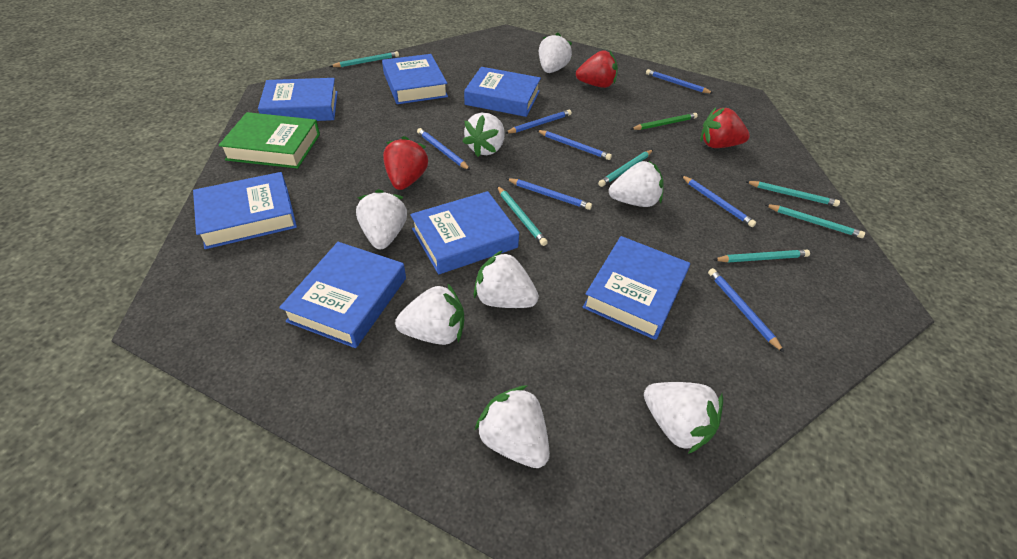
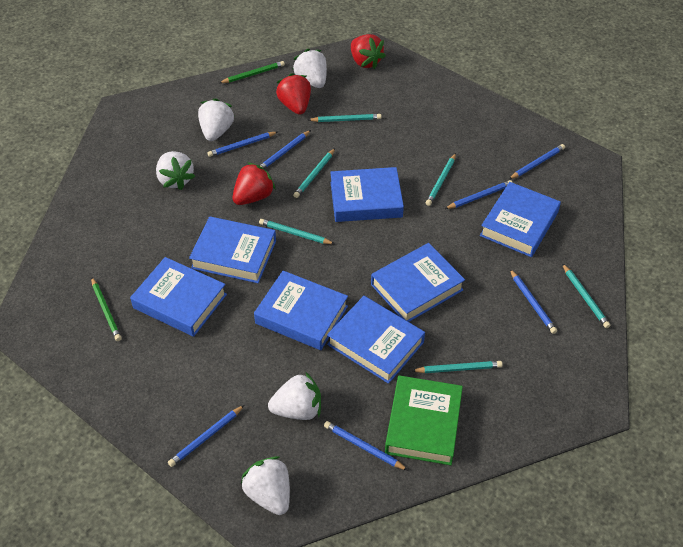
green pencil: [631,113,698,130] = 1 -> [91,277,122,341] [219,61,285,83] = 2
white strawberry: [356,189,407,249] [395,283,464,345] [462,113,504,157] [474,250,539,308] [474,385,550,468] [539,32,572,73] [609,161,664,207] [644,382,723,454] = 8 -> [156,151,195,190] [198,98,234,141] [241,456,290,515] [268,372,321,420] [292,49,327,88] = 5

